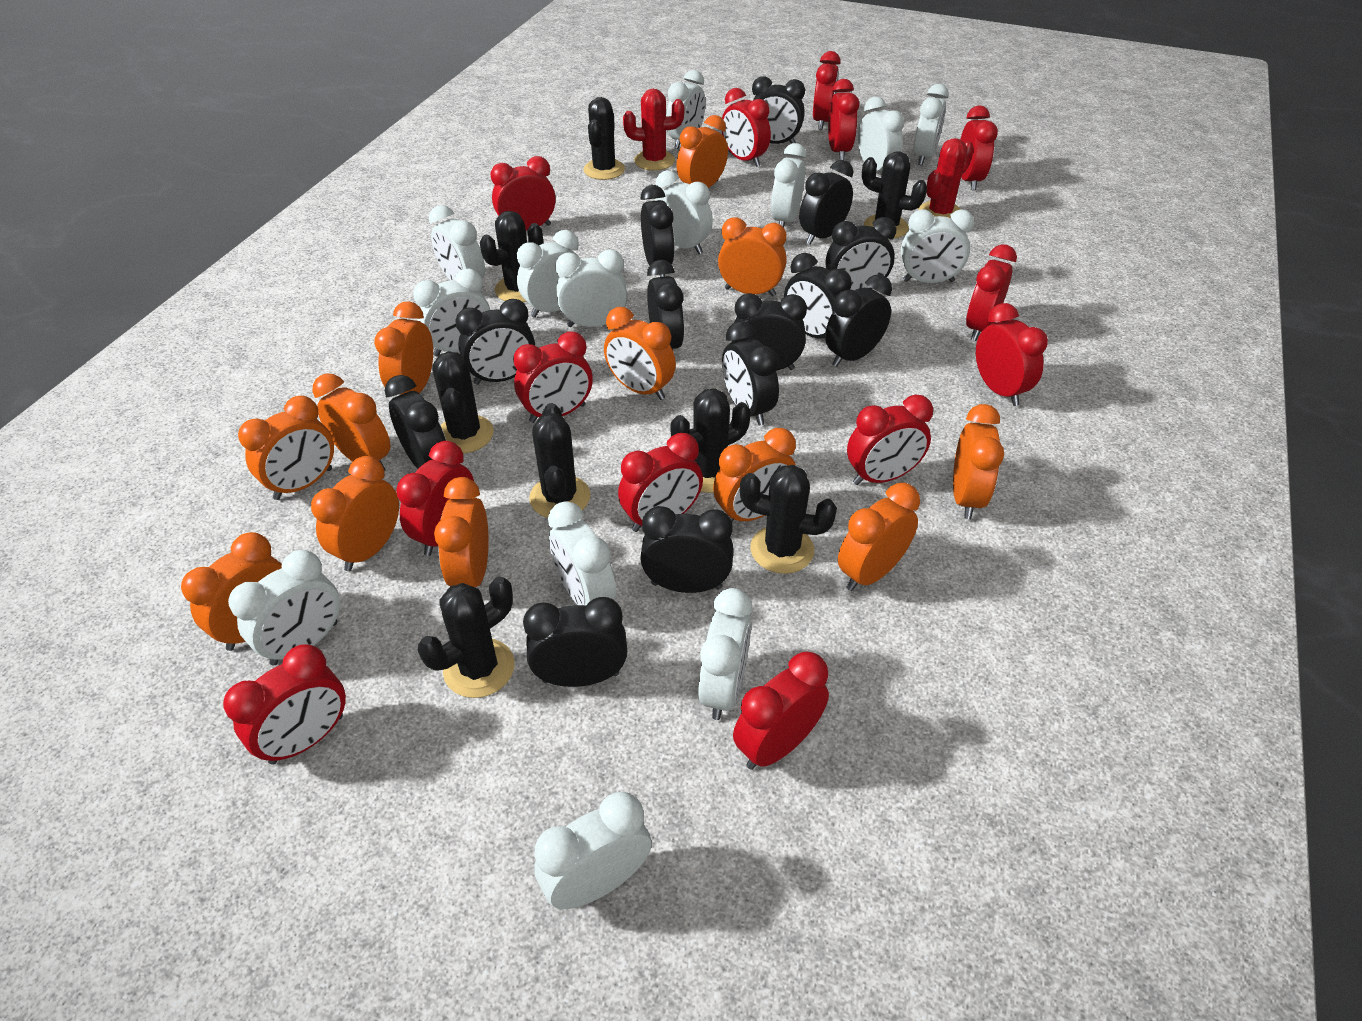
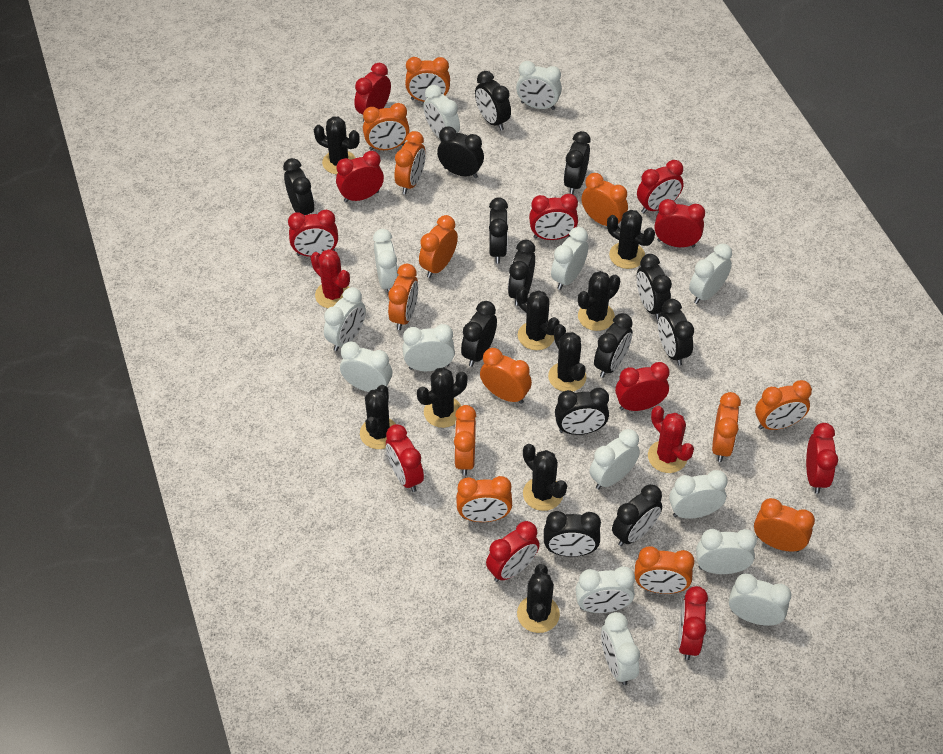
black cactus: [418,577,515,698] [432,351,494,453] [480,211,543,302] [529,403,590,518] [583,97,625,180] [670,388,751,493] [740,465,837,574] [862,151,927,238] = 8 -> [314,116,360,174] [360,385,396,449] [417,367,467,428] [516,287,560,350] [517,564,560,633] [523,444,567,511] [548,324,586,391] [578,271,620,331] [607,210,655,269] = 9
orange clock: [181,532,282,651] [238,396,334,500] [311,456,399,571] [312,373,390,471] [374,301,433,395] [434,477,489,587] [604,307,676,400] [677,115,728,188] [713,428,796,521] [718,217,787,297] [838,483,920,591] [953,404,1004,519] = 12 -> [363,103,410,151] [388,264,418,330] [395,131,425,194] [405,57,450,102] [419,215,458,278] [454,405,476,476] [456,476,512,522] [480,348,532,404] [581,173,628,227] [635,546,695,594] [712,392,741,462] [754,498,815,552] [755,380,812,430] = 13
red clock: [223,644,346,765] [396,441,474,556] [490,156,556,230] [513,332,593,423] [618,433,703,532] [722,88,771,167] [733,652,829,770] [813,51,841,130] [828,79,859,160] [847,394,933,485] [960,106,998,190] [966,244,1017,341] [976,303,1048,406] = 13 -> [288,210,338,257] [336,151,384,203] [354,63,391,122] [386,424,424,492] [486,521,540,582] [529,194,578,240] [615,362,670,411] [637,160,684,213] [654,199,705,247] [678,586,708,660] [806,423,838,494] = 11

